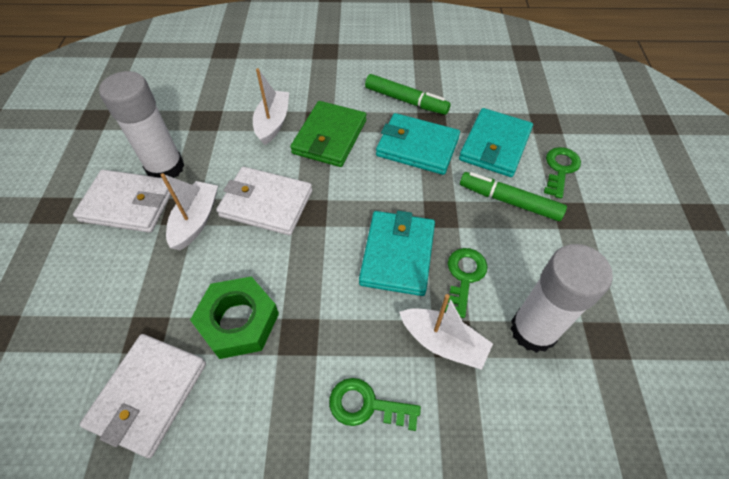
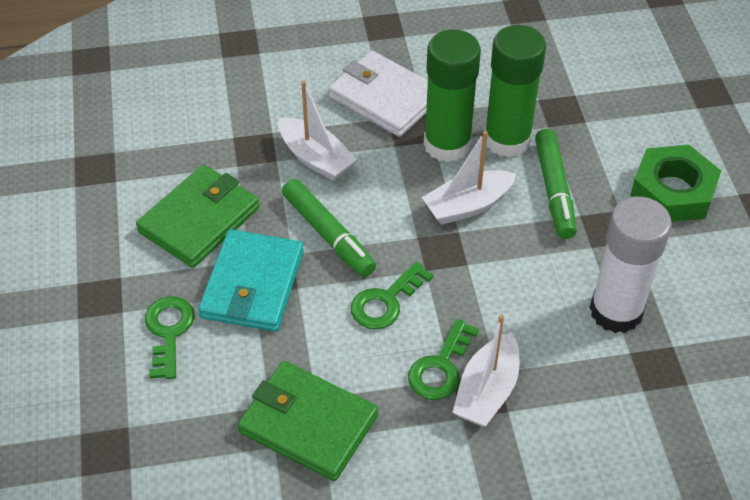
green glue stick: none = 0 -> [424,30,481,162] [485,25,546,158] = 2
green wallet: [290,101,366,167] = 1 -> [136,165,260,268] [237,361,378,481] = 2
turquoise wallet: [359,211,435,296] [376,113,460,175] [459,108,533,177] = 3 -> [198,229,304,332] = 1
white glue stick: [99,71,185,178] [510,244,613,353] = 2 -> [590,197,672,333] = 1
white wallet: [73,170,171,233] [80,334,206,458] [216,167,312,235] = 3 -> [328,50,428,137] = 1

